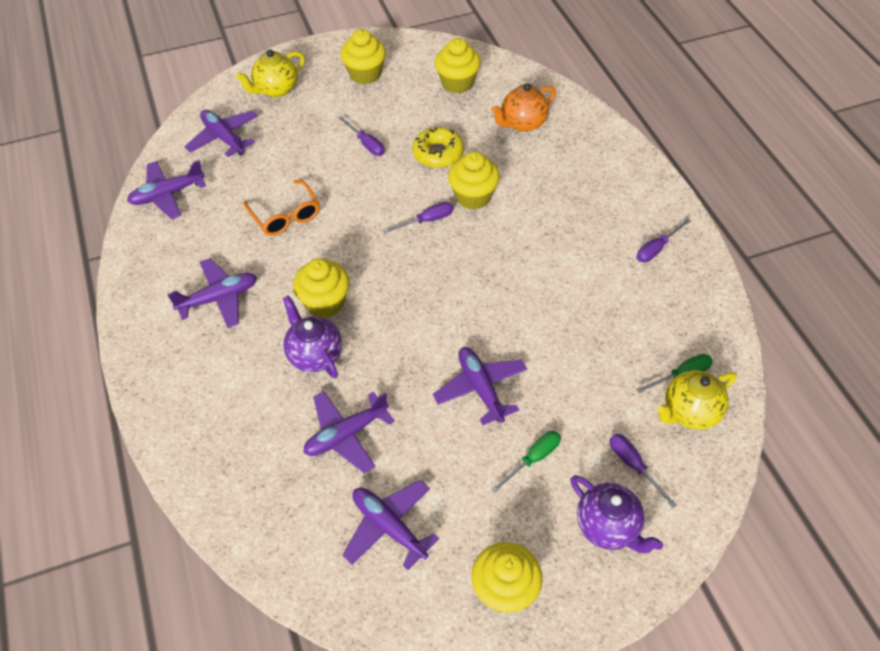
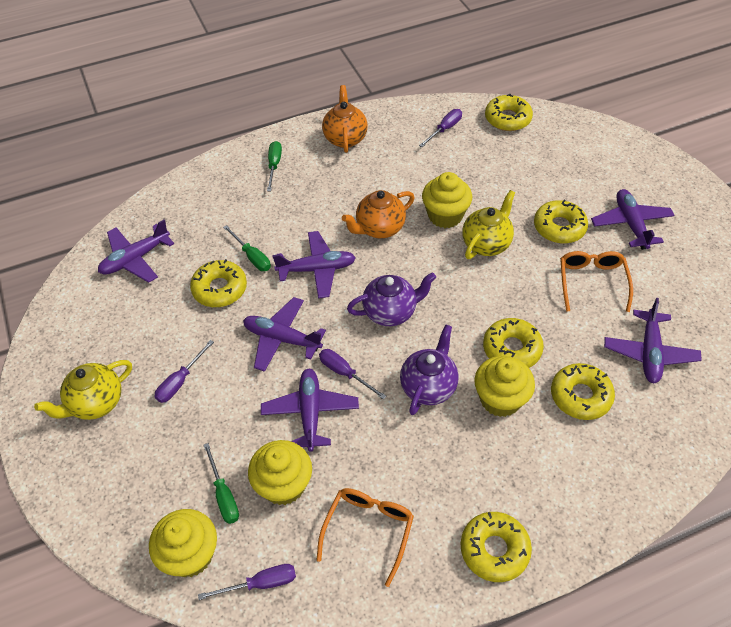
green screwdriver: [491,431,561,493] [637,354,713,393] = 2 -> [204,443,239,524] [223,225,271,271] [267,141,282,191] = 3
orange glasses: [243,180,320,236] = 1 -> [316,488,414,587] [560,251,633,312] = 2
orange teapot: [491,83,556,132] = 1 -> [322,85,368,153] [342,190,415,238] = 2
yellow cupcake: [293,258,350,318] [340,29,386,84] [435,38,481,93] [448,151,500,210] [472,542,543,613] = 5 -> [149,509,217,577] [248,440,312,505] [422,172,472,228] [474,356,535,417] = 4
yellow donut: [412,127,464,168] = 1 -> [190,259,247,307] [461,512,532,582] [483,318,544,368] [485,94,533,131] [534,200,588,243] [551,363,615,420] = 6

